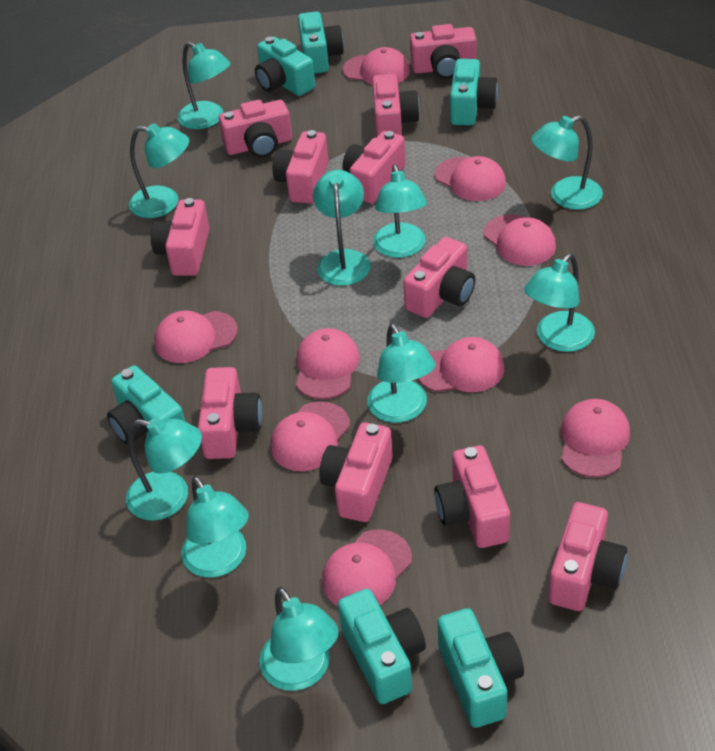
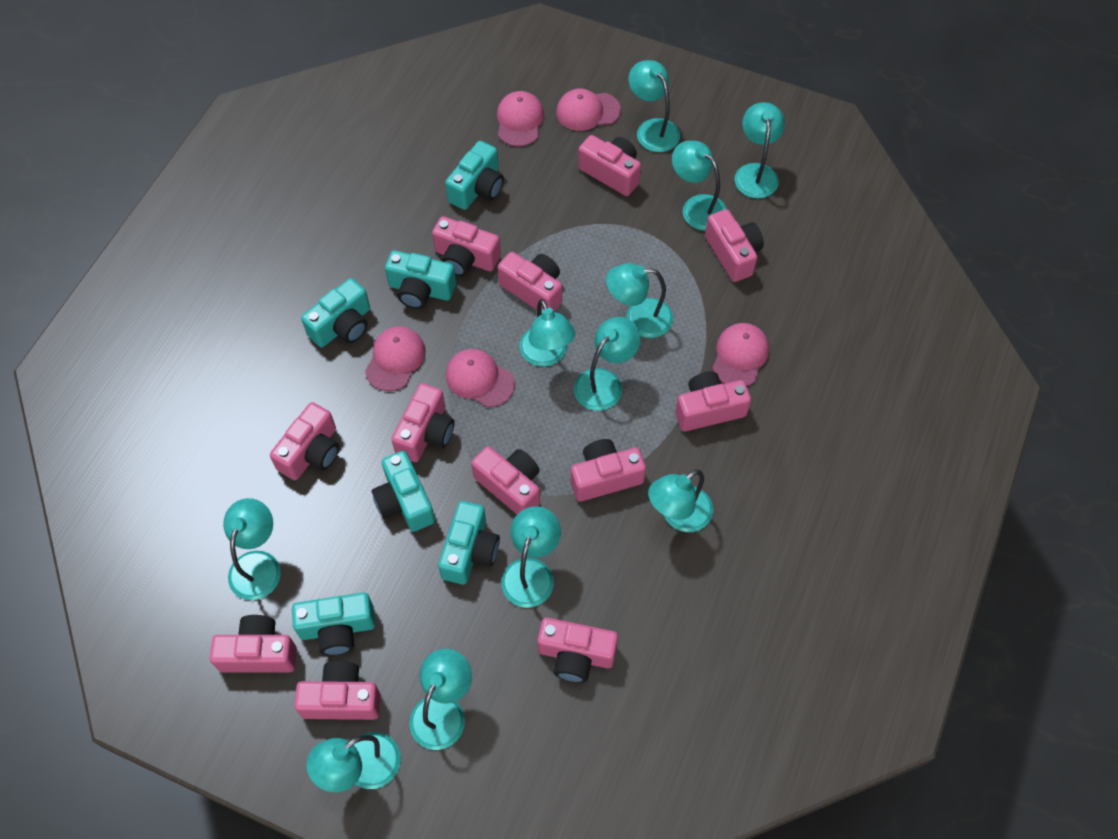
pink camera: [151,198,210,276] [198,367,262,459] [219,100,292,158] [273,130,329,204] [319,422,393,522] [343,131,406,204] [372,74,420,138] [403,237,475,318] [410,24,477,79] [434,445,510,548] [548,502,627,611] = 11 -> [210,615,297,672] [270,402,339,480] [294,661,381,720] [391,383,455,462] [432,216,501,276] [471,446,540,514] [498,252,562,313] [537,617,618,683] [571,439,646,502] [578,135,641,196] [675,371,751,431] [705,209,764,282] = 12
pink cap: [154,311,238,363] [270,401,350,471] [296,328,360,399] [322,529,412,606] [343,47,410,85] [418,337,504,392] [435,156,506,201] [484,214,556,266] [561,399,630,477] = 9 -> [365,327,426,391] [446,349,515,407] [497,91,544,147] [556,89,621,131] [712,323,769,386] = 5
turquoise lamp: [126,417,202,521] [129,123,189,218] [178,42,230,129] [181,476,249,578] [259,587,339,691] [313,170,371,286] [367,323,435,423] [373,164,427,258] [524,253,595,352] [531,115,603,210] = 10 -> [223,498,281,600] [306,732,401,792] [409,649,472,750] [501,506,561,608] [519,299,575,367] [574,317,641,411] [606,263,673,338] [629,60,680,152] [648,470,713,532] [672,141,727,231] [735,102,785,198] = 11

